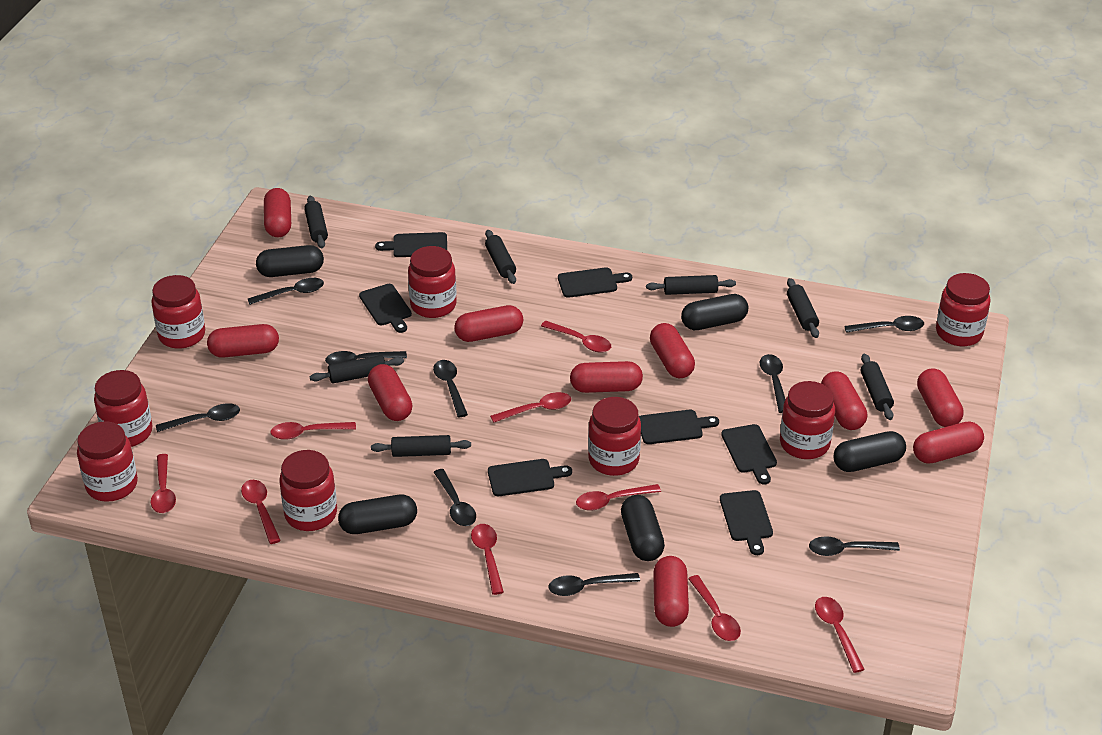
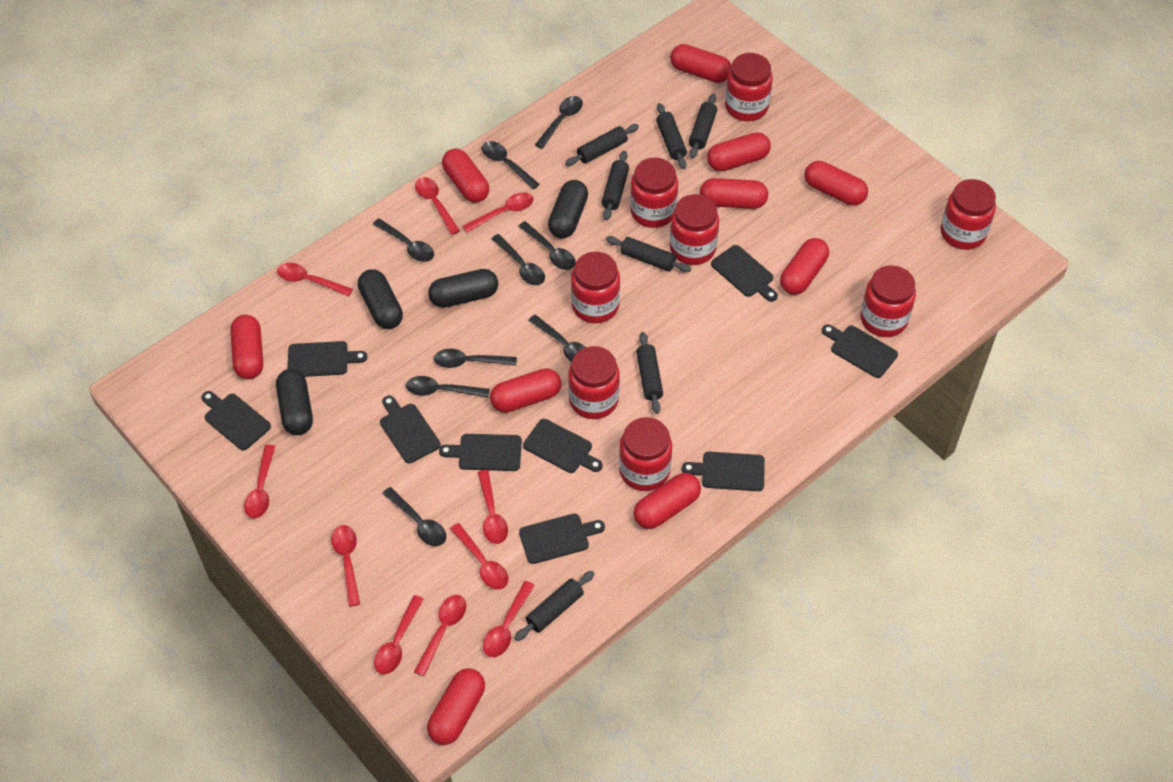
black capsule: [256,245,324,277] [338,495,417,534] [621,495,665,561] [681,294,748,330] [834,431,906,472] = 5 -> [276,369,313,435] [358,269,403,329] [428,269,498,308] [548,180,588,238] = 4
black cutting board: [359,284,412,333] [375,232,447,257] [488,459,572,496] [558,267,632,298] [639,410,719,444] [720,490,773,555] [721,424,777,485] = 7 -> [201,391,271,450] [288,341,367,377] [380,396,441,463] [439,434,522,471] [519,514,605,564] [523,419,603,473] [682,452,765,491] [711,245,778,302] [822,324,898,378] = 9
red spoon: [151,454,176,513] [241,480,281,544] [270,422,356,440] [471,524,504,595] [490,392,571,423] [541,321,611,353] [576,484,661,511] [688,575,741,641] [815,597,865,673] = 9 -> [244,445,275,519] [277,263,353,296] [331,525,360,607] [374,595,424,675] [414,595,467,676] [415,177,460,235] [450,523,508,590] [463,192,534,233] [478,470,508,544] [483,581,535,657] = 10

